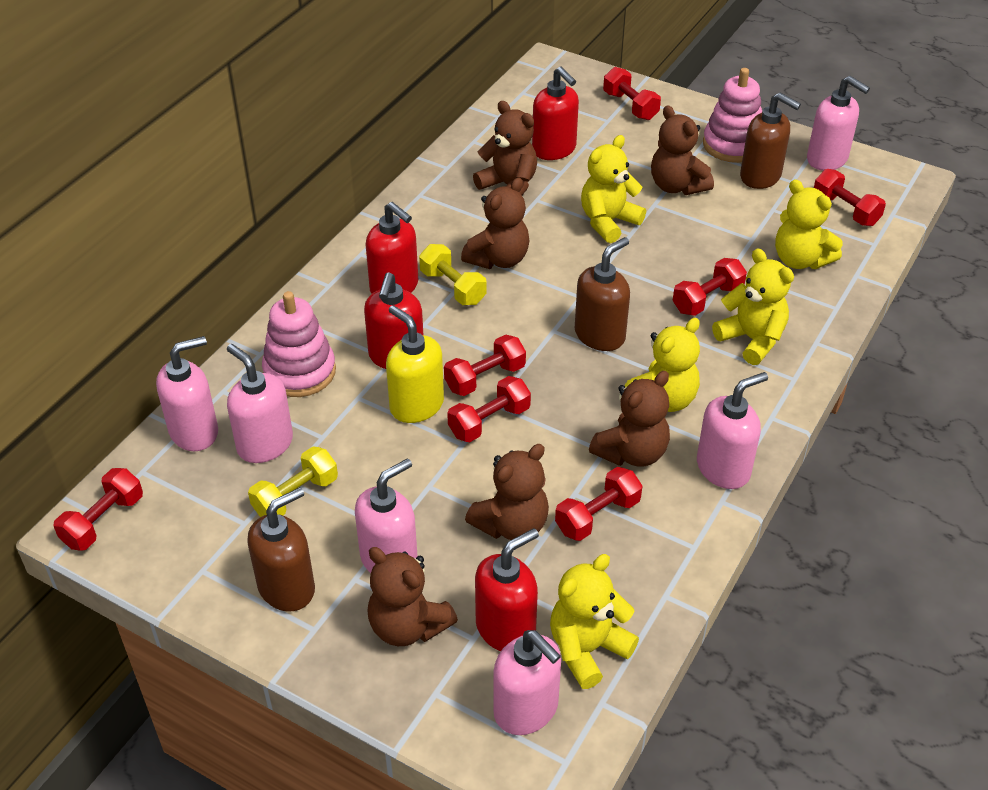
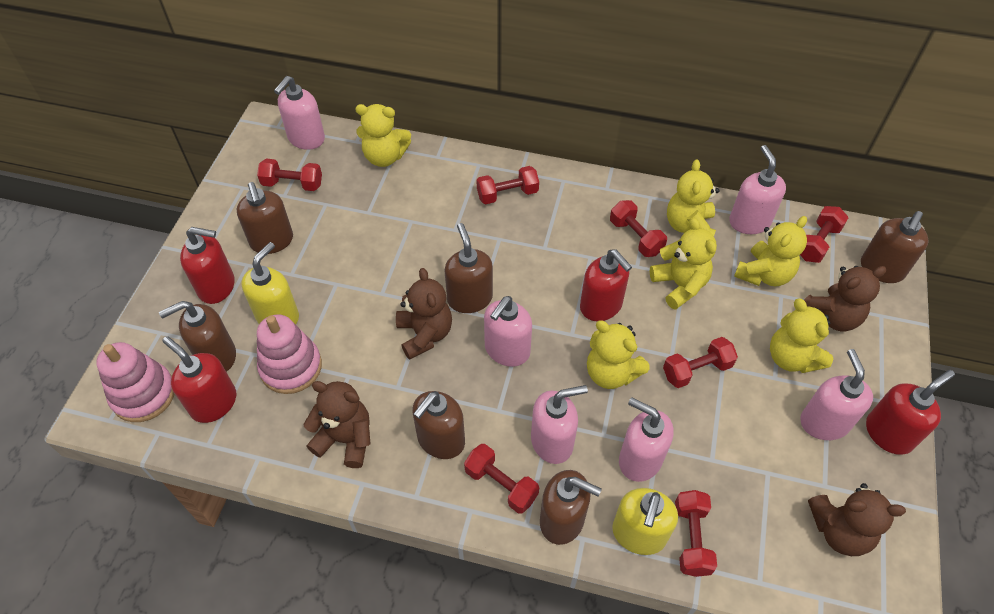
brown soap dispenser: [247,487,315,611] [575,237,630,351] [740,93,801,189] = 3 -> [159,301,236,372] [236,182,293,254] [412,391,465,459] [444,223,493,313] [540,470,602,545] [861,211,929,283] = 6
brown teddy bear: [367,547,458,646] [461,178,529,269] [465,444,549,540] [473,101,537,195] [589,371,670,467] [651,105,714,195] = 6 -> [303,381,371,468] [396,268,452,360] [804,266,886,331] [808,483,906,556] = 4
yellow dumbbell: [248,447,338,517] [419,244,487,305] = 2 -> none = 0
yellow soap dispenser: [386,305,444,423] = 1 -> [242,242,299,324] [612,488,678,555] = 2
yellow teddy bear: [550,554,639,689] [581,135,646,243] [624,318,700,412] [712,248,794,365] [775,179,843,269] = 5 -> [355,104,411,167] [587,320,649,389] [650,218,717,310] [667,159,720,236] [734,216,807,286] [770,298,833,373] = 6

